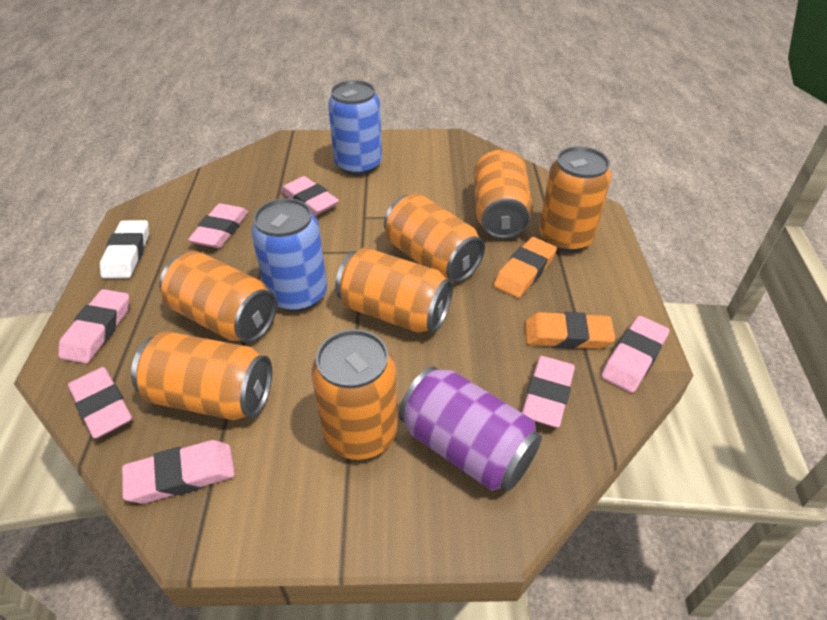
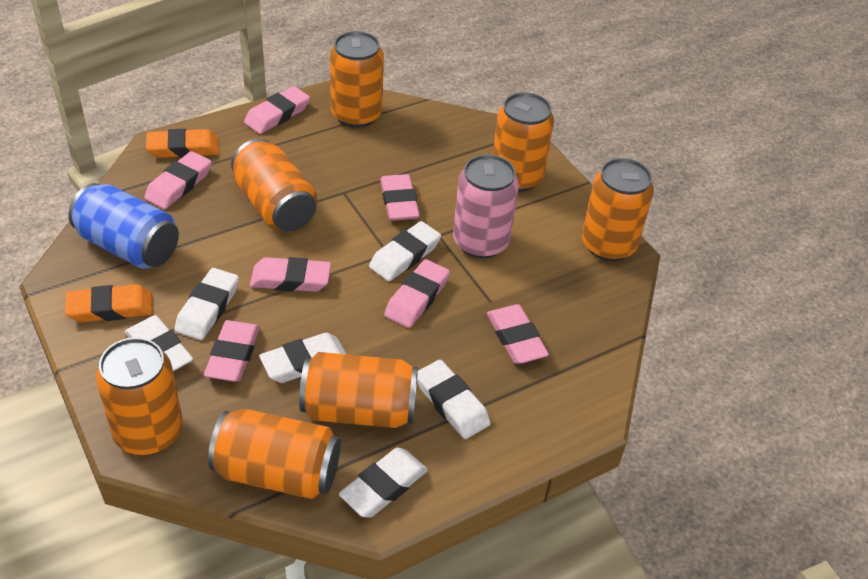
blue can: [251,198,327,312] [328,80,382,175] = 2 -> [68,183,179,269] = 1
pink can: none = 0 -> [453,154,519,259] = 1
purple can: [399,366,542,491] = 1 -> none = 0
white eraser: [100,220,149,279] = 1 -> [125,315,193,371] [174,268,239,340] [259,333,346,383] [339,448,428,518] [369,221,441,281] [417,360,491,439] = 6

